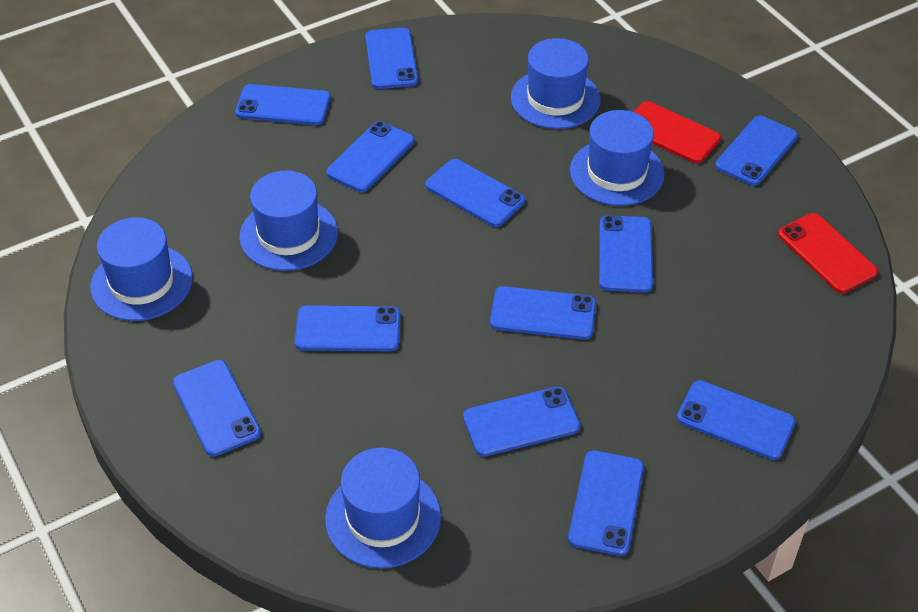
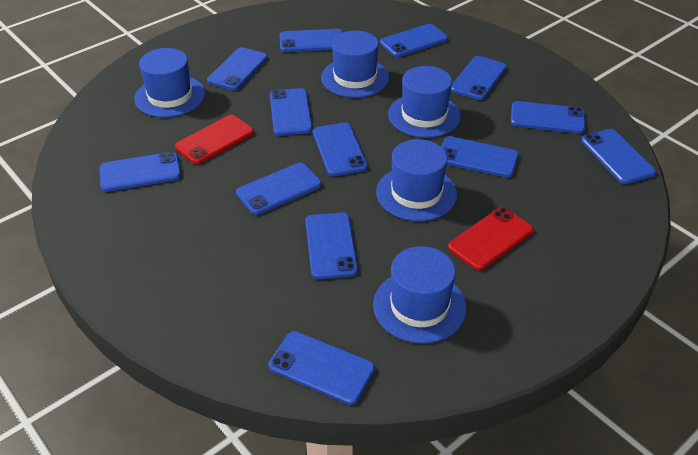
blue phone: [173,360,261,456] [235,84,331,125] [295,305,401,351] [326,121,414,192] [365,28,418,89] [425,159,525,227] [463,387,580,457] [490,286,596,340] [568,450,644,556] [599,215,653,293] [677,380,796,460] [715,116,798,186] = 12 -> [99,152,181,192] [207,47,268,90] [236,163,322,215] [268,331,375,405] [270,88,313,136] [280,29,343,52] [305,212,358,279] [313,123,368,176] [380,24,448,57] [441,136,519,178] [451,56,507,100] [511,101,585,133] [581,129,656,184] = 13

